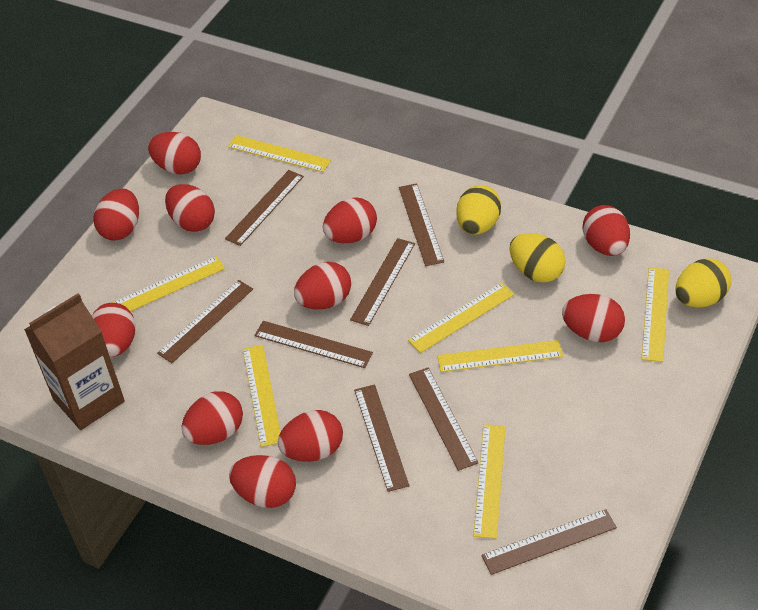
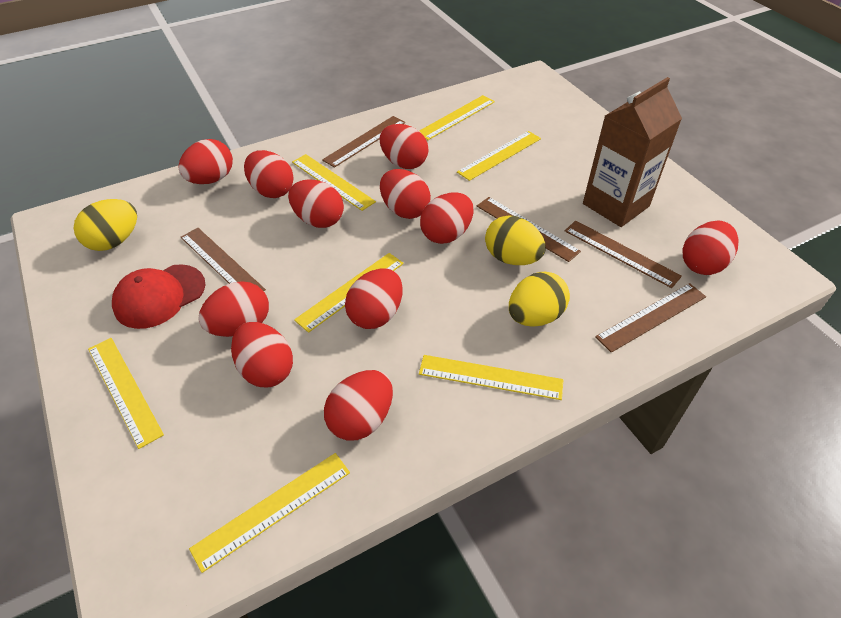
brown ruler: [157,280,253,363] [225,170,304,246] [254,321,373,368] [350,238,415,326] [354,384,409,492] [399,183,444,266] [409,368,478,471] [481,509,617,575] = 8 -> [181,228,266,291] [322,116,405,168] [477,197,581,262] [565,220,682,288] [595,283,706,353] = 5
red cap: none = 0 -> [112,264,205,329] = 1

